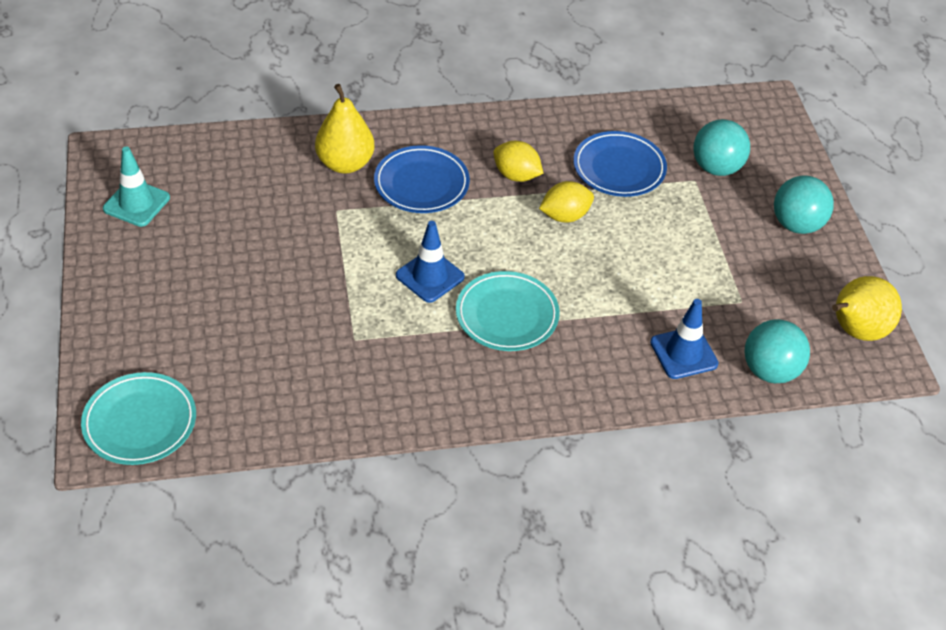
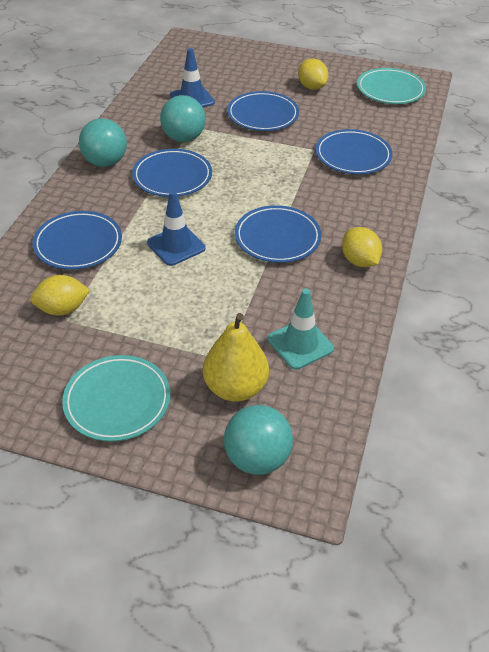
blue plate: [374,145,470,213] [573,131,667,197] = 2 -> [32,211,122,270] [132,149,212,197] [227,91,299,131] [235,205,322,263] [316,129,393,174] = 5
yellow lemon: [493,141,543,182] [539,181,594,222] = 2 -> [31,275,90,316] [298,58,329,90] [342,227,382,267] = 3
yellow pear: [315,84,374,173] [832,276,902,341] = 2 -> [203,313,269,402] = 1

